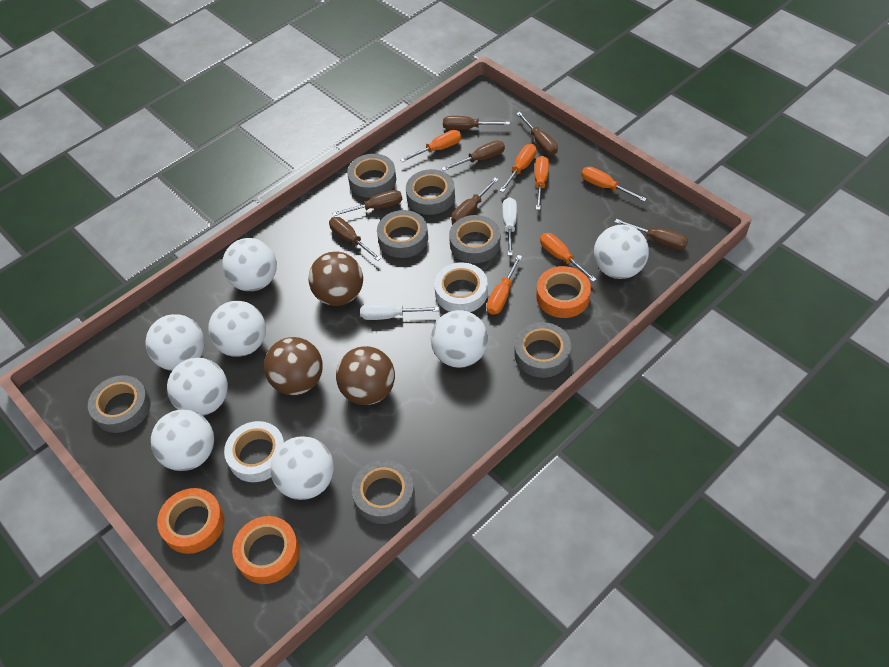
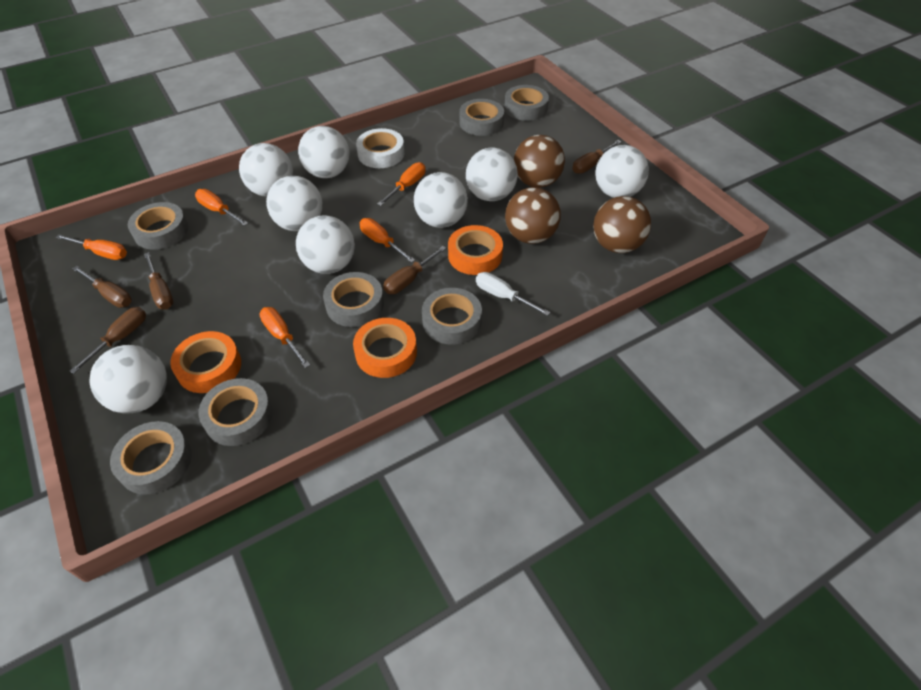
brown screwdriver: [329,217,381,261] [332,190,402,216] [441,140,505,171] [443,116,510,130] [451,178,499,223] [516,112,558,155] [615,219,688,250] = 7 -> [70,307,146,374] [73,266,132,308] [144,252,173,309] [383,246,446,294] [572,140,622,174] = 5
orange screwdriver: [400,130,461,162] [487,255,522,315] [499,144,536,192] [534,156,549,210] [540,233,597,282] [581,167,647,202] = 6 -> [56,234,127,260] [195,189,249,226] [259,307,310,368] [360,218,415,263] [378,162,425,206] = 5
white screwdriver: [360,303,439,320] [502,197,517,256] = 2 -> [476,272,551,316] = 1
white tape: [224,421,285,482] [434,262,488,312] = 2 -> [356,128,404,168] = 1

